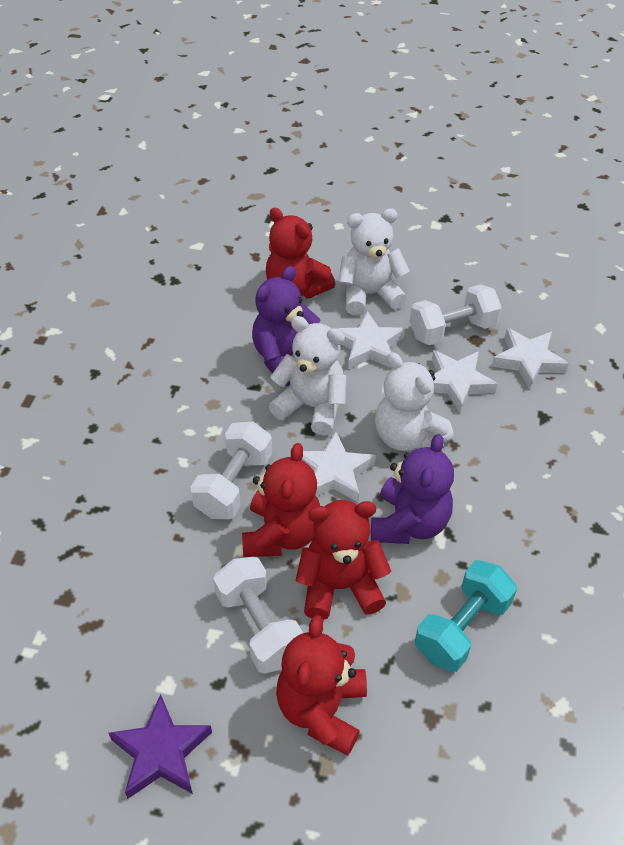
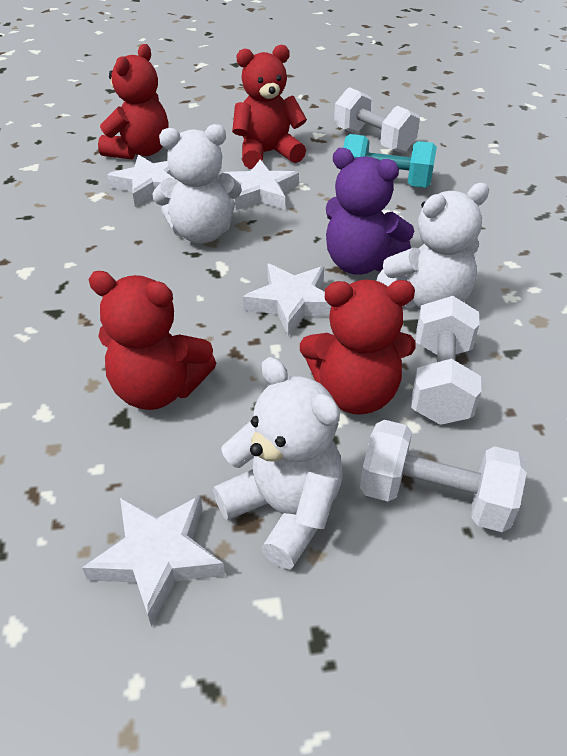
purple star: [109,694,212,799] = 1 -> none = 0
purple teddy bear: [252,266,320,386] [371,434,454,544] = 2 -> [326,148,414,275] = 1

